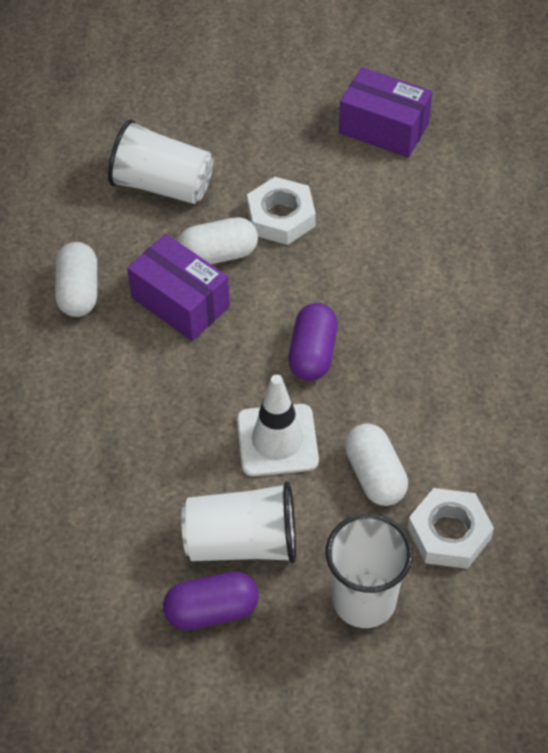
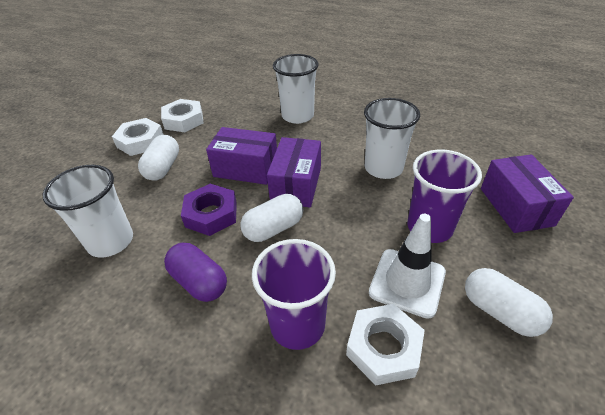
purple box: [127,234,230,341] [339,67,433,158] = 2 -> [206,127,277,185] [267,137,321,207] [481,154,574,233] = 3
purple capsule: [163,572,259,630] [288,303,338,381] = 2 -> [164,243,227,302] = 1
purple cup: none = 0 -> [252,239,336,350] [407,150,482,243] = 2
purple nut: none = 0 -> [181,184,237,236] = 1
white nut: [247,177,316,245] [408,488,494,569] = 2 -> [112,118,164,156] [161,99,204,132] [346,304,425,386] = 3

